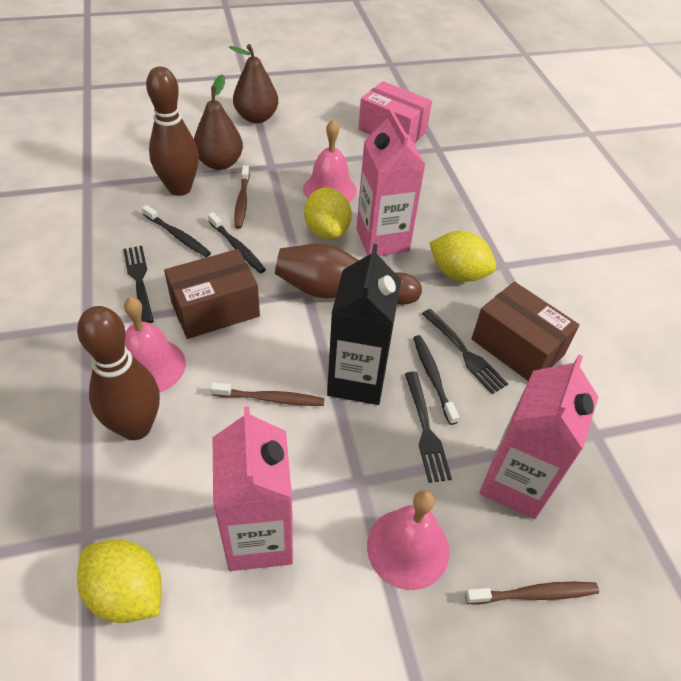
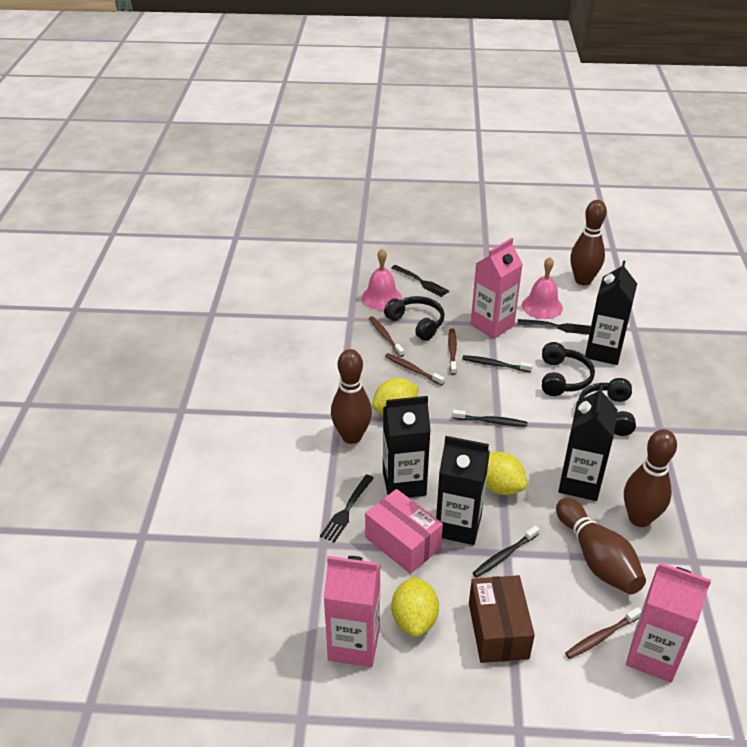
black carton: [327,244,401,405] = 1 -> [383,396,431,498] [436,436,490,545] [558,385,618,501] [585,260,637,365] = 4
black headphones: none = 0 -> [384,296,445,341] [542,342,595,396] [578,378,636,436] = 3
brown bowling pin: [77,306,160,440] [146,67,199,196] [275,244,422,305] = 3 -> [331,349,372,444] [556,498,646,594] [570,200,607,285] [624,429,677,527] = 4
brown box: [164,249,260,339] [471,282,580,381] = 2 -> [469,575,535,663] = 1
brown pear: [194,74,243,170] [229,44,278,123] = 2 -> none = 0
brown toothbrush: [210,382,325,406] [234,165,250,229] [465,582,599,604] = 3 -> [369,316,404,357] [385,353,445,386] [448,328,457,375] [565,607,642,659] = 4
pink bell: [124,297,186,393] [303,120,357,202] [367,490,450,590] = 3 -> [362,248,402,310] [522,257,563,319] = 2

